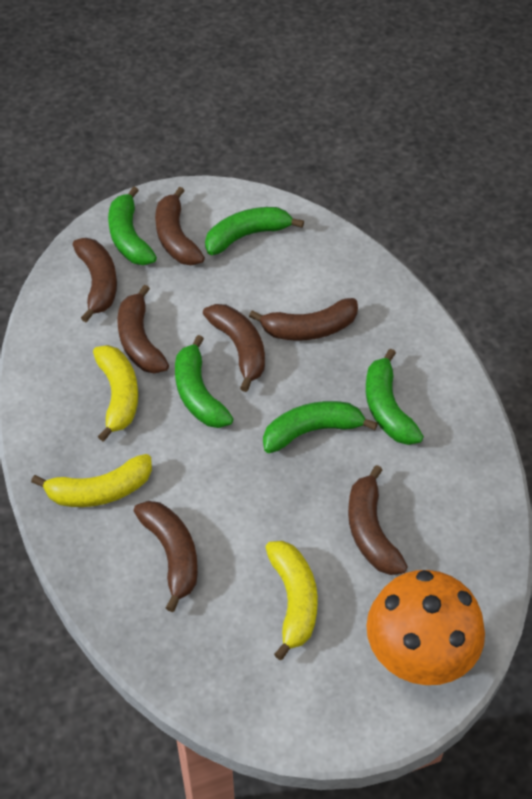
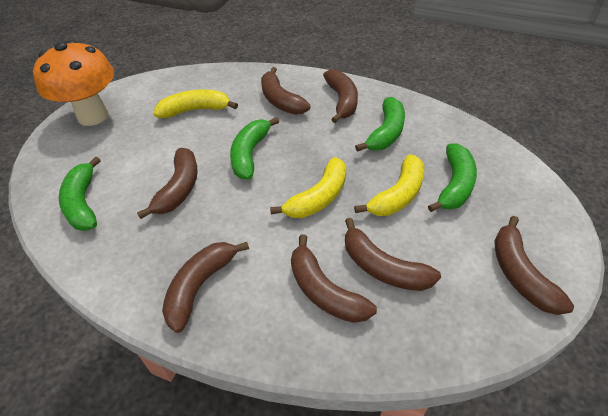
green banana: [108,186,157,265] [175,335,234,428] [205,207,304,255] [263,401,378,453] [366,348,424,445] = 5 -> [59,156,101,231] [230,117,279,179] [355,97,405,152] [428,143,477,212] = 4

